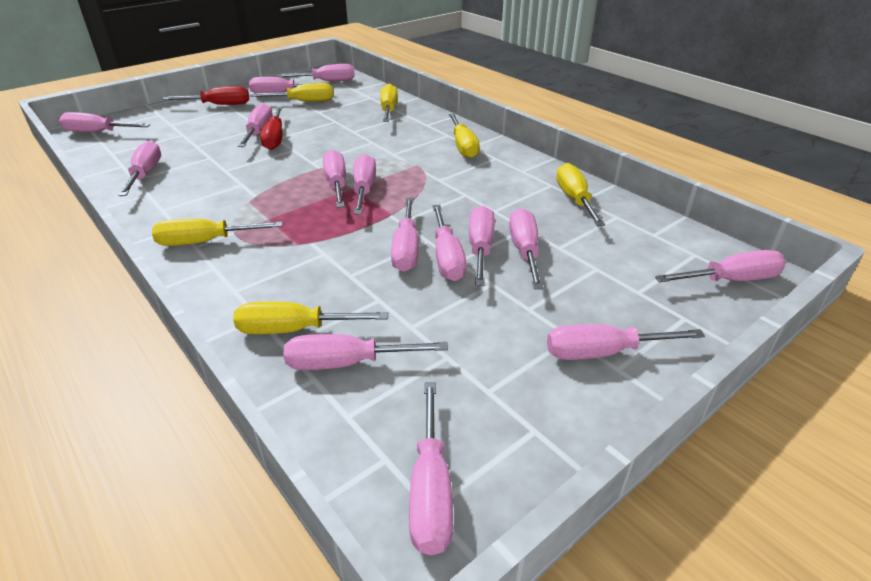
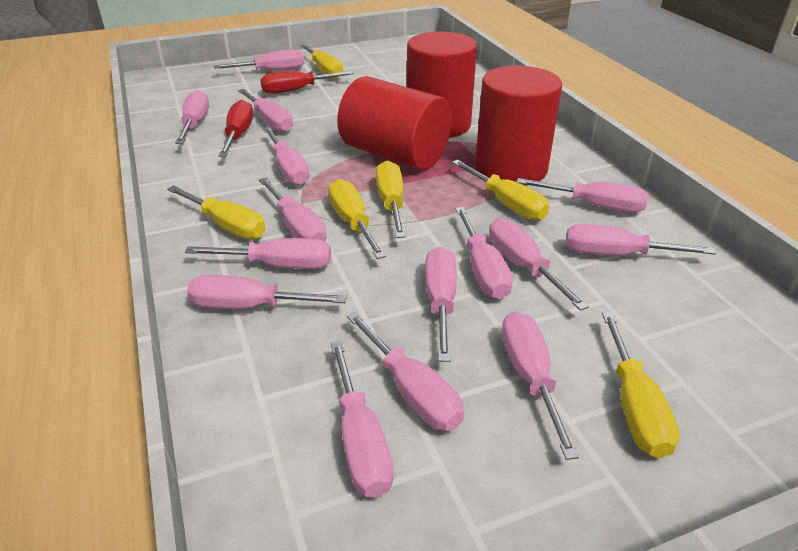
red cylinder: none = 0 -> [337,76,452,170] [407,31,477,138] [475,66,562,186] = 3

